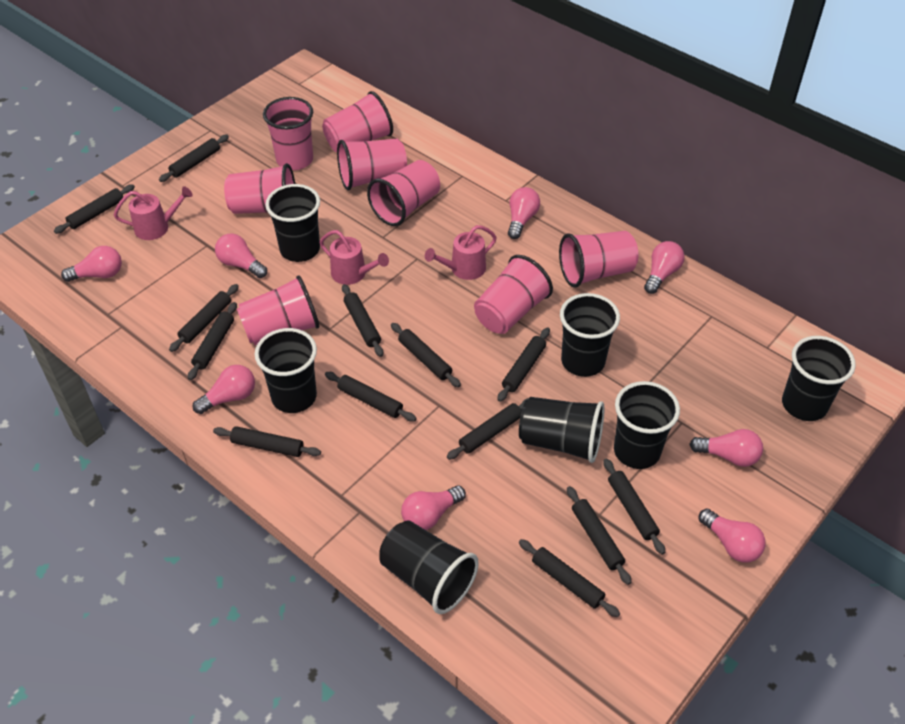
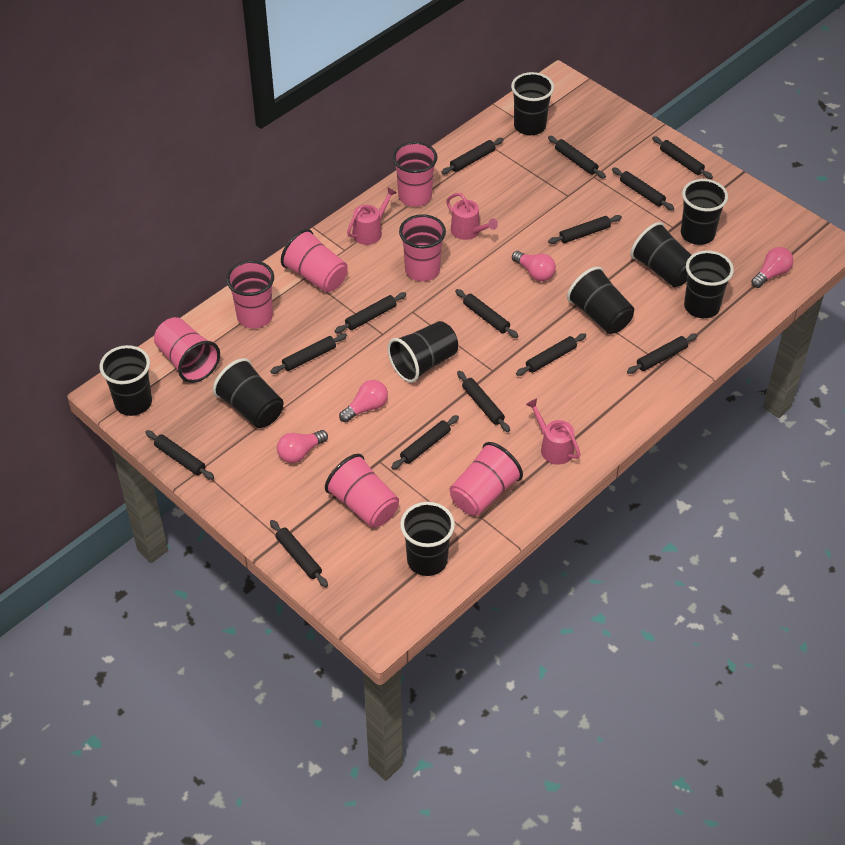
black cup: [255,328,317,413] [265,184,320,262] [379,520,479,614] [519,397,604,463] [560,293,620,377] [614,381,680,469] [782,336,856,421] = 7 -> [100,345,152,416] [213,358,283,428] [388,321,458,383] [400,502,455,576] [511,72,554,135] [567,267,634,334] [631,222,691,287] [681,179,728,245] [684,250,734,318] = 9
black rolling pin: [54,184,135,234] [159,135,229,182] [169,284,239,352] [188,302,237,380] [213,426,321,457] [325,372,417,422] [342,284,383,357] [391,323,461,387] [447,398,529,460] [498,327,550,402] [519,539,620,617] [567,486,631,585] [603,458,665,555] = 13 -> [145,430,214,480] [270,333,347,374] [270,520,328,587] [335,292,407,333] [391,415,459,469] [441,138,504,174] [455,289,518,338] [457,371,510,432] [516,333,586,376] [548,136,606,178] [548,215,622,244] [612,167,674,210] [627,334,698,374] [652,136,713,179] = 14
pink cup: [224,163,295,214] [237,275,320,345] [263,97,313,170] [322,91,393,152] [337,139,407,190] [367,160,440,226] [474,255,553,334] [559,231,638,288] = 8 -> [154,317,220,383] [226,260,274,328] [281,229,348,293] [325,454,399,528] [393,142,437,207] [399,214,446,281] [450,442,523,516] = 7
pink light bulb: [61,246,122,282] [193,365,255,414] [215,234,267,278] [401,485,466,530] [508,187,540,239] [644,241,685,294] [689,429,763,467] [699,509,766,563] = 8 -> [277,430,328,463] [339,380,388,422] [512,251,556,281] [751,247,793,288] = 4

